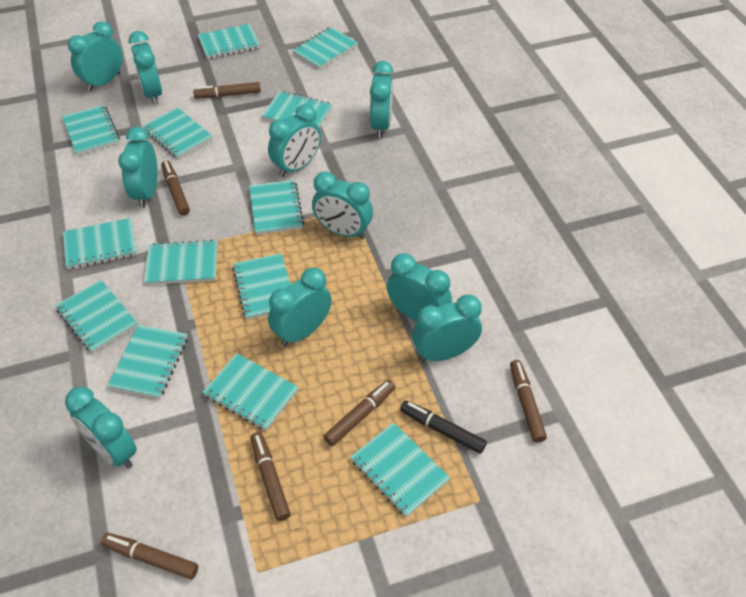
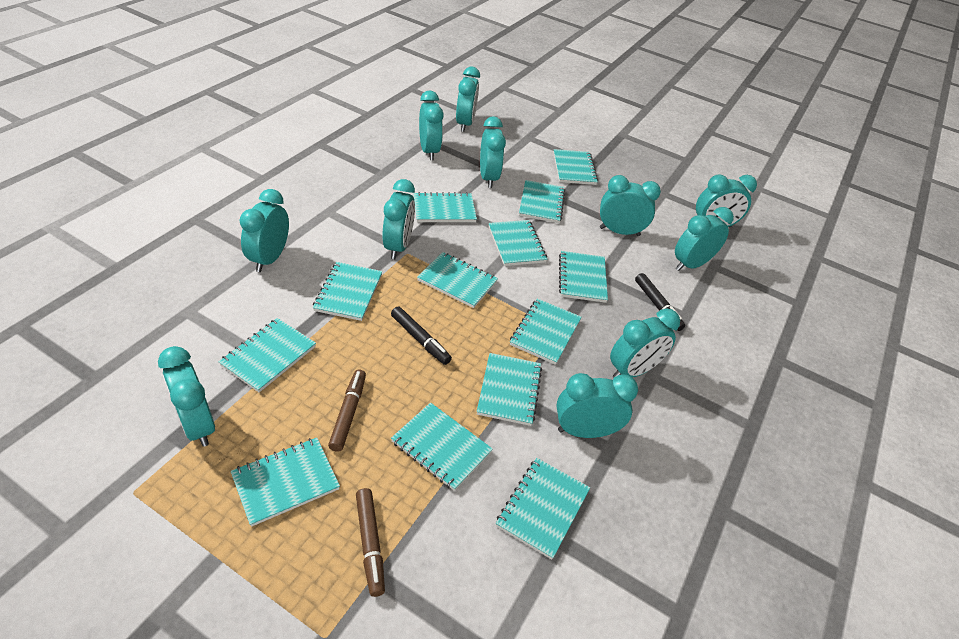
black marker: [400,400,487,454] = 1 -> [391,307,452,365] [635,273,685,331] = 2
brown marker: [101,533,198,579] [161,161,190,215] [193,82,261,98] [250,432,291,521] [323,380,395,446] [510,360,547,443] = 6 -> [328,369,366,452] [356,488,385,597] = 2
turquoise clock: [65,387,137,469] [68,21,122,91] [118,127,158,208] [129,31,162,105] [268,104,321,177] [268,268,332,346] [312,172,373,239] [370,61,393,138] [387,253,452,322] [412,294,482,362] = 10 -> [158,346,215,447] [239,189,289,272] [382,179,415,259] [419,90,444,160] [456,67,480,132] [480,116,506,188] [556,373,638,438] [600,175,661,236] [610,309,680,378] [675,207,734,271] [696,174,757,227] = 11

